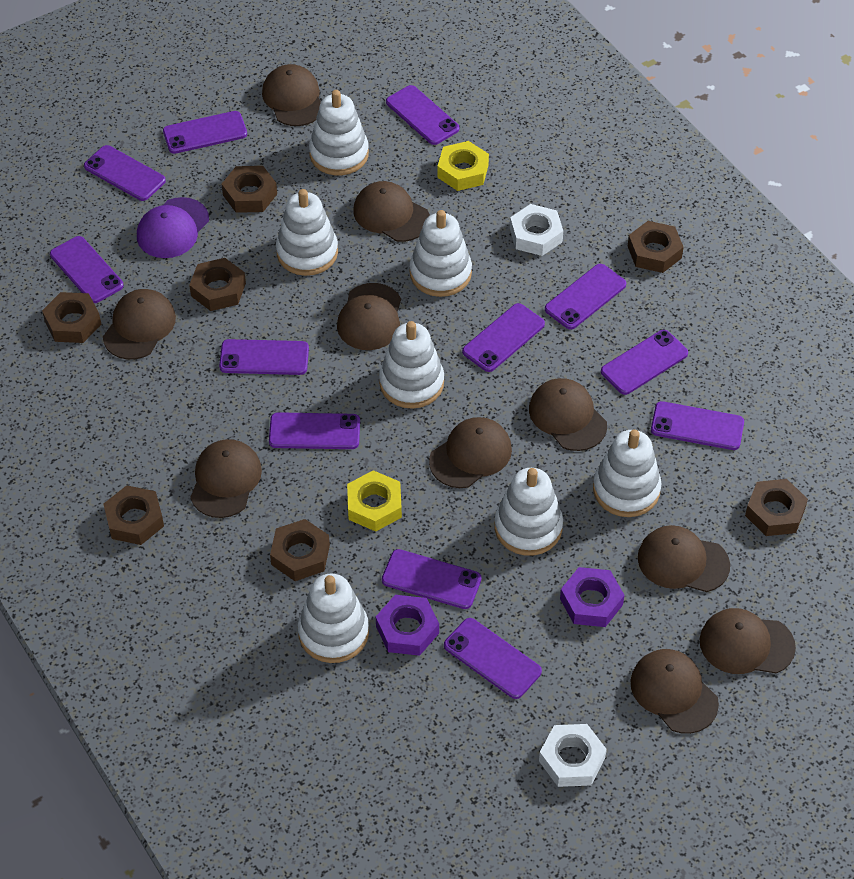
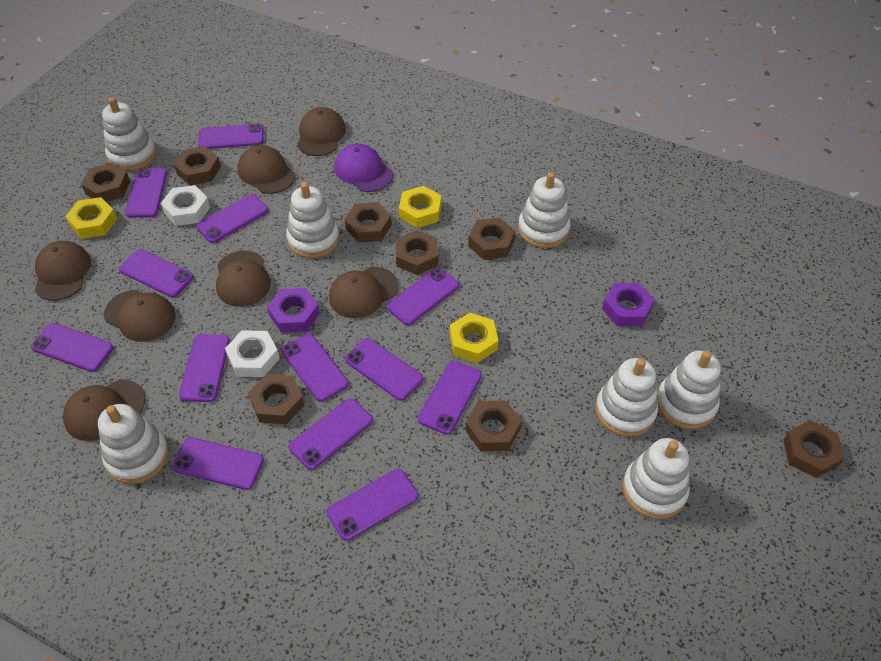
brown cap: [103,289,176,360] [190,439,262,518] [262,64,321,126] [337,283,401,350] [353,181,430,242] [429,417,512,488] [529,378,607,451] [630,649,719,734] [638,525,730,592] [700,608,796,674] = 10 -> [35,241,91,301] [63,379,145,441] [104,290,176,342] [216,251,271,307] [238,145,295,194] [297,107,346,156] [329,267,399,318] = 7
brown nut: [42,292,101,343] [103,485,164,545] [189,258,246,311] [222,166,277,213] [270,519,330,581] [628,221,684,273] [745,479,808,536] = 7 -> [81,163,130,202] [174,146,221,185] [248,374,304,424] [344,202,392,243] [396,230,438,275] [466,400,522,451] [468,218,515,260] [783,420,844,478] = 8
purple phone: [50,236,124,303] [84,145,166,201] [163,111,247,154] [219,339,309,375] [269,412,360,449] [382,549,482,609] [386,85,460,145] [444,618,542,699] [462,303,545,372] [545,264,626,329] [601,330,688,395] [651,401,744,450] = 12 -> [31,323,114,372] [119,249,194,297] [125,168,167,218] [172,437,264,490] [179,334,230,402] [196,194,268,243] [198,124,264,149] [281,333,349,402] [289,398,373,470] [327,469,418,541] [345,338,423,401] [387,268,459,325] [418,361,482,435] = 13
yellow nut: [347,470,402,532] [437,141,489,191] = 2 -> [65,197,117,239] [399,186,442,228] [450,313,498,363] = 3

